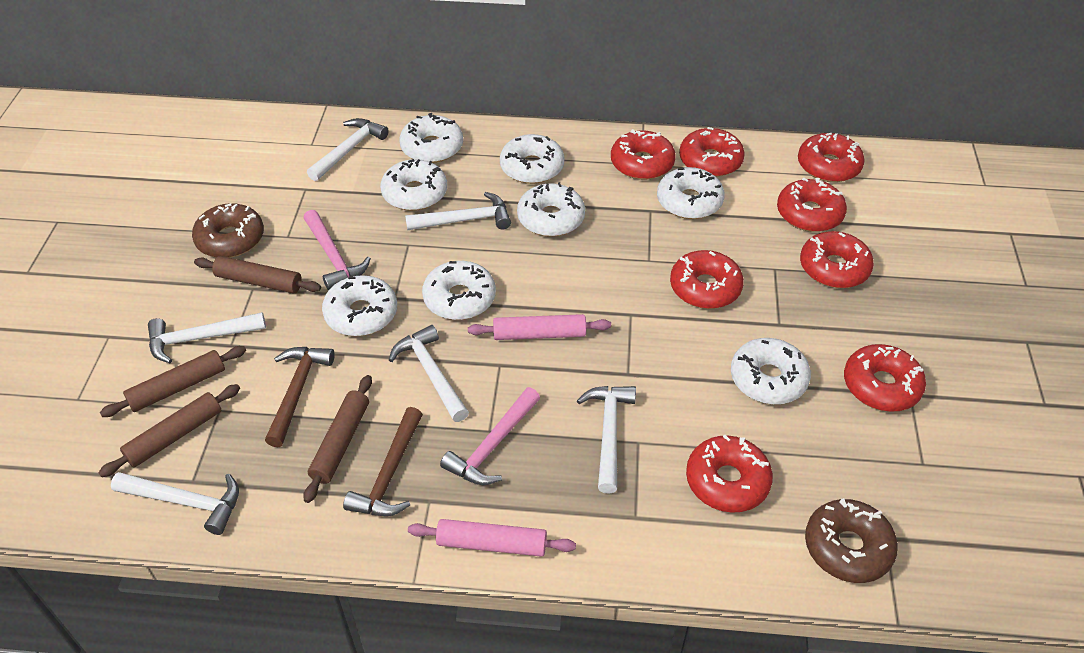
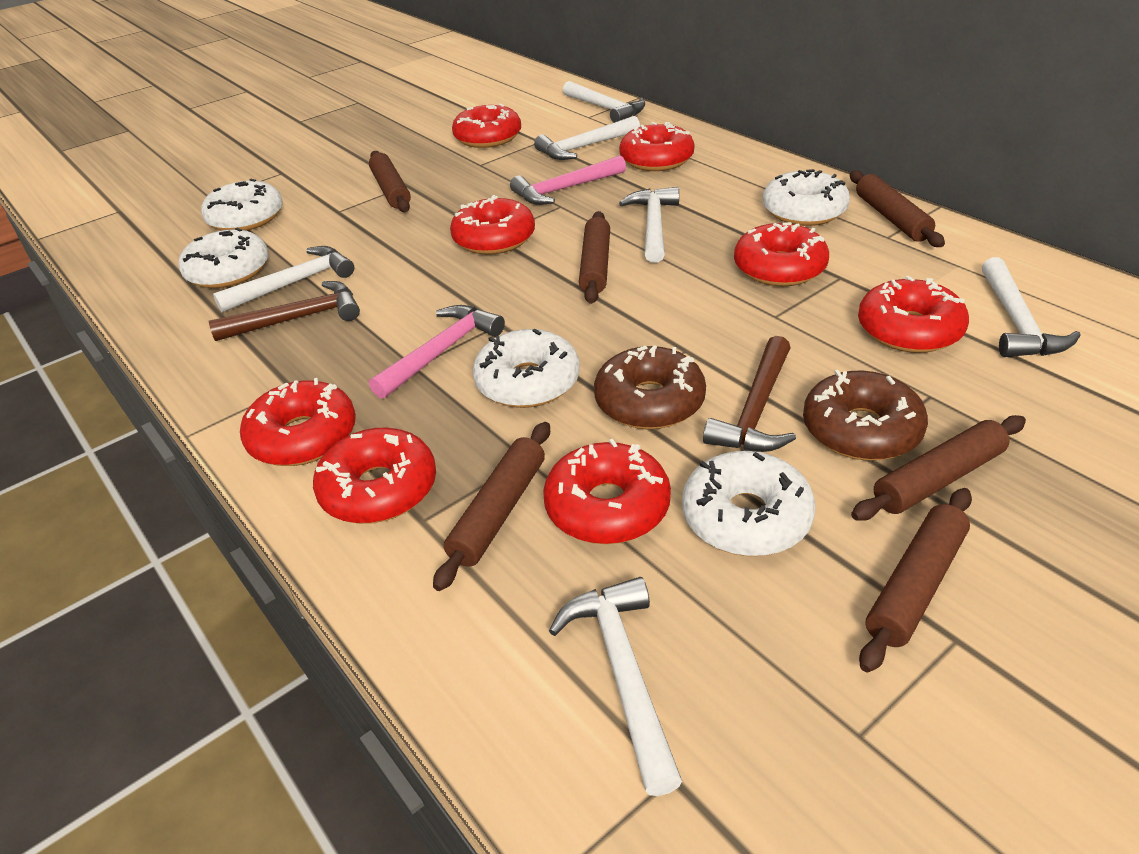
brown rolling pin: [98,384,240,477] [100,346,246,417] [194,256,321,293] [303,375,372,503] = 4 -> [369,151,411,212] [433,422,550,591] [579,211,610,304] [850,171,945,247] [851,415,1026,521] [859,488,972,672] = 6
pink rolling pin: [408,519,576,557] [468,314,611,340] = 2 -> none = 0
white donut: [322,275,397,336] [380,159,447,211] [399,113,463,163] [422,261,496,320] [500,134,564,184] [517,182,585,237] [657,167,725,219] [731,338,811,404] = 8 -> [178,228,269,288] [201,179,283,231] [473,329,580,408] [682,451,816,556] [763,169,850,226] = 5

